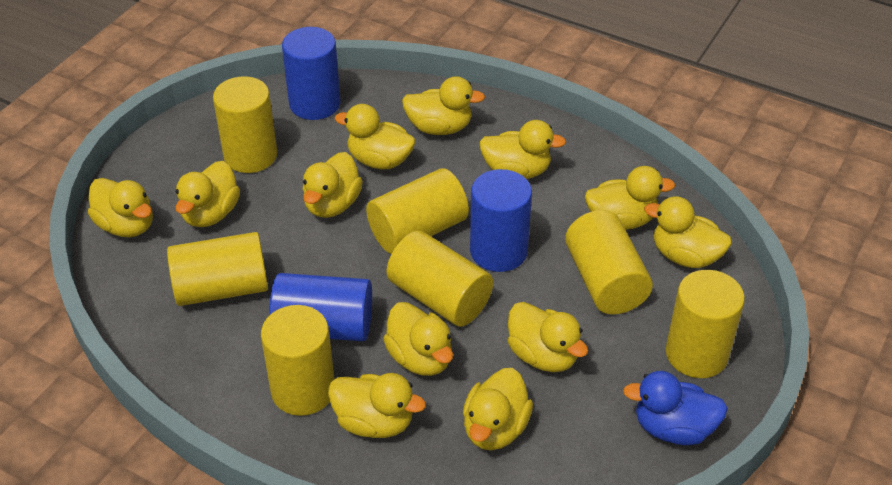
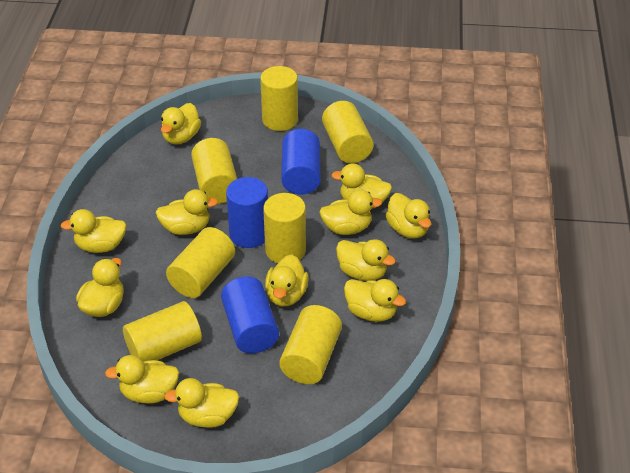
blue duck: [623,371,728,445] = 1 -> none = 0

